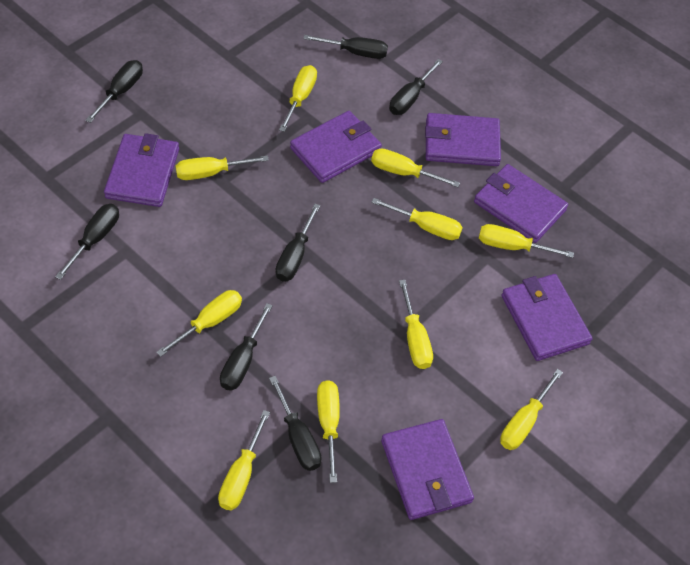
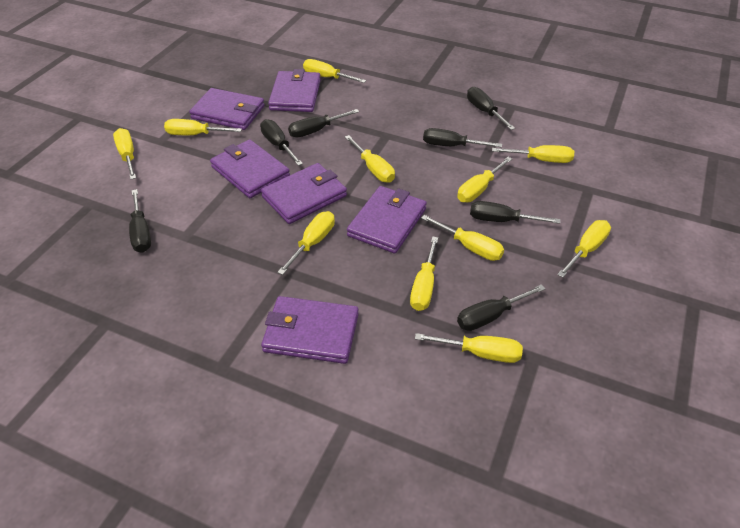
yellow screwdriver: [156,290,242,357] [175,156,269,180] [218,410,270,511] [279,65,317,132] [317,380,340,483] [371,148,460,187] [371,198,463,240] [399,280,433,369] [479,224,574,258] [500,369,563,450] = 10 -> [113,128,136,179] [164,119,242,135] [277,211,335,275] [303,59,366,83] [345,135,395,183] [410,237,438,311] [415,333,523,363] [421,215,504,261] [457,157,512,202] [492,145,574,163] [557,220,611,278] = 11

